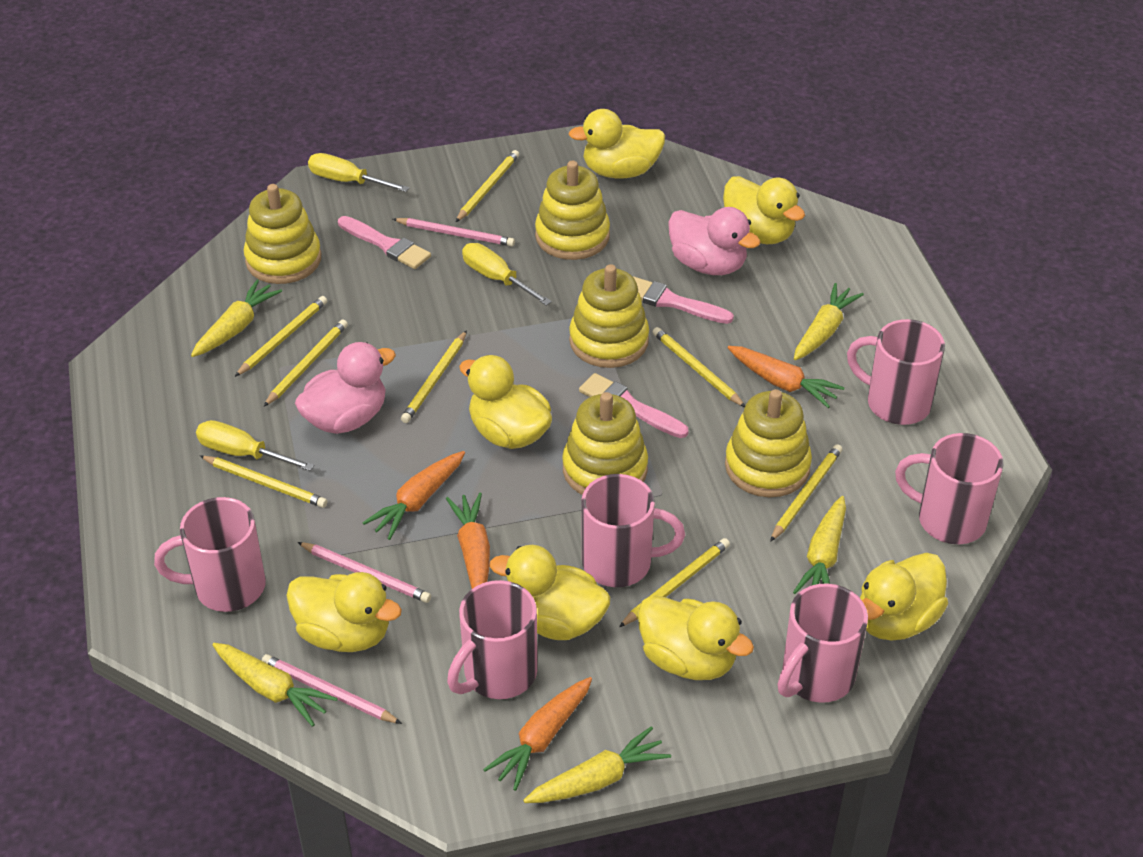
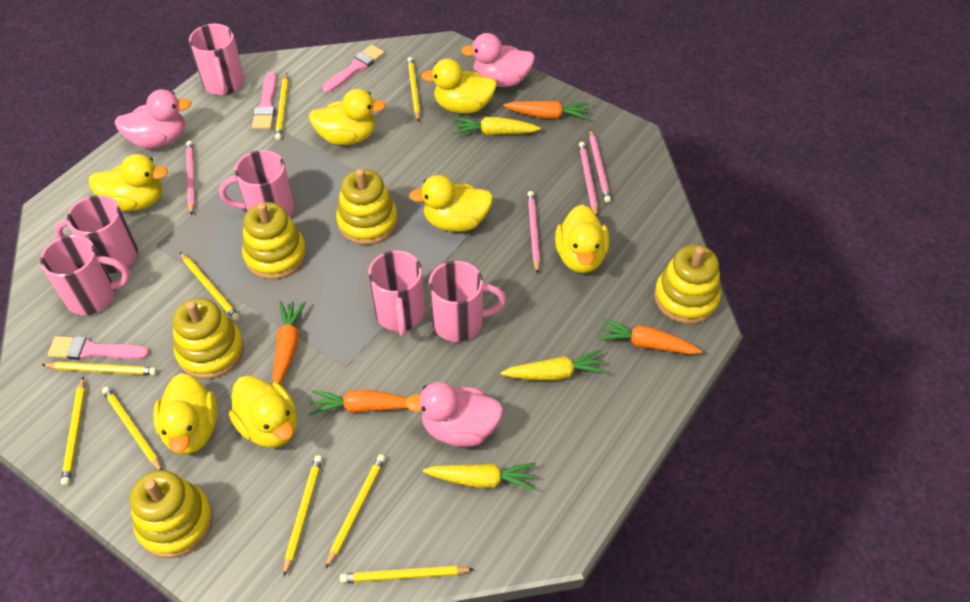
pink duck: [295,342,396,434] [668,207,761,275] = 2 -> [115,89,191,148] [405,382,503,447] [461,33,535,87] = 3
pink pencil: [262,654,402,724] [298,542,431,603] [393,218,515,246] = 3 -> [186,141,195,215] [528,191,540,274] [579,142,598,216] [589,129,611,203] = 4
yellow carrot: [191,280,282,357] [212,643,338,727] [523,726,671,803] [793,496,846,594] [794,283,864,360] = 5 -> [423,463,536,491] [453,117,541,135] [501,350,607,381] = 3
yellow pencil: [200,456,327,508] [235,296,327,377] [263,319,348,407] [401,330,467,423] [456,150,519,222] [619,538,730,627] [653,327,745,407] [770,444,843,542] = 8 -> [42,362,157,375] [61,376,85,485] [102,387,162,470] [180,252,240,321] [275,73,289,140] [284,455,323,576] [325,455,386,569] [340,566,474,583] [407,57,421,122] = 9
yellow screwdriver: [196,420,315,471] [308,153,409,192] [462,243,552,306] = 3 -> none = 0

